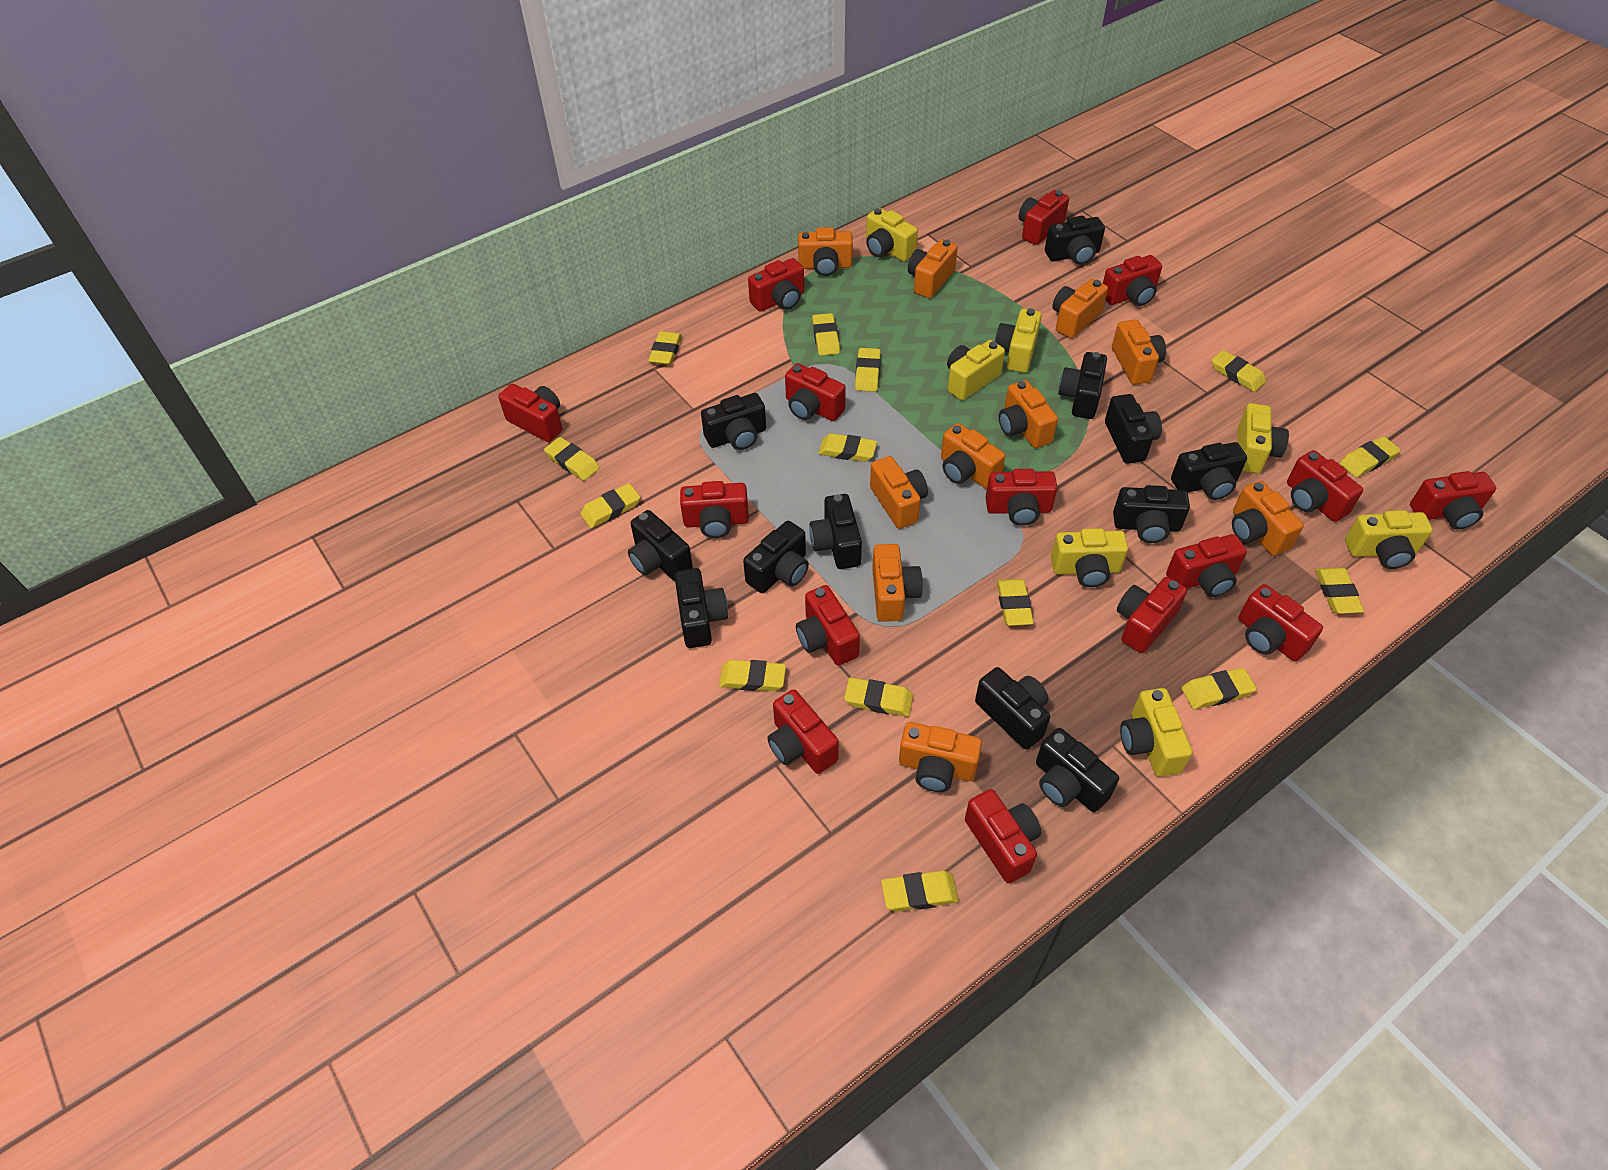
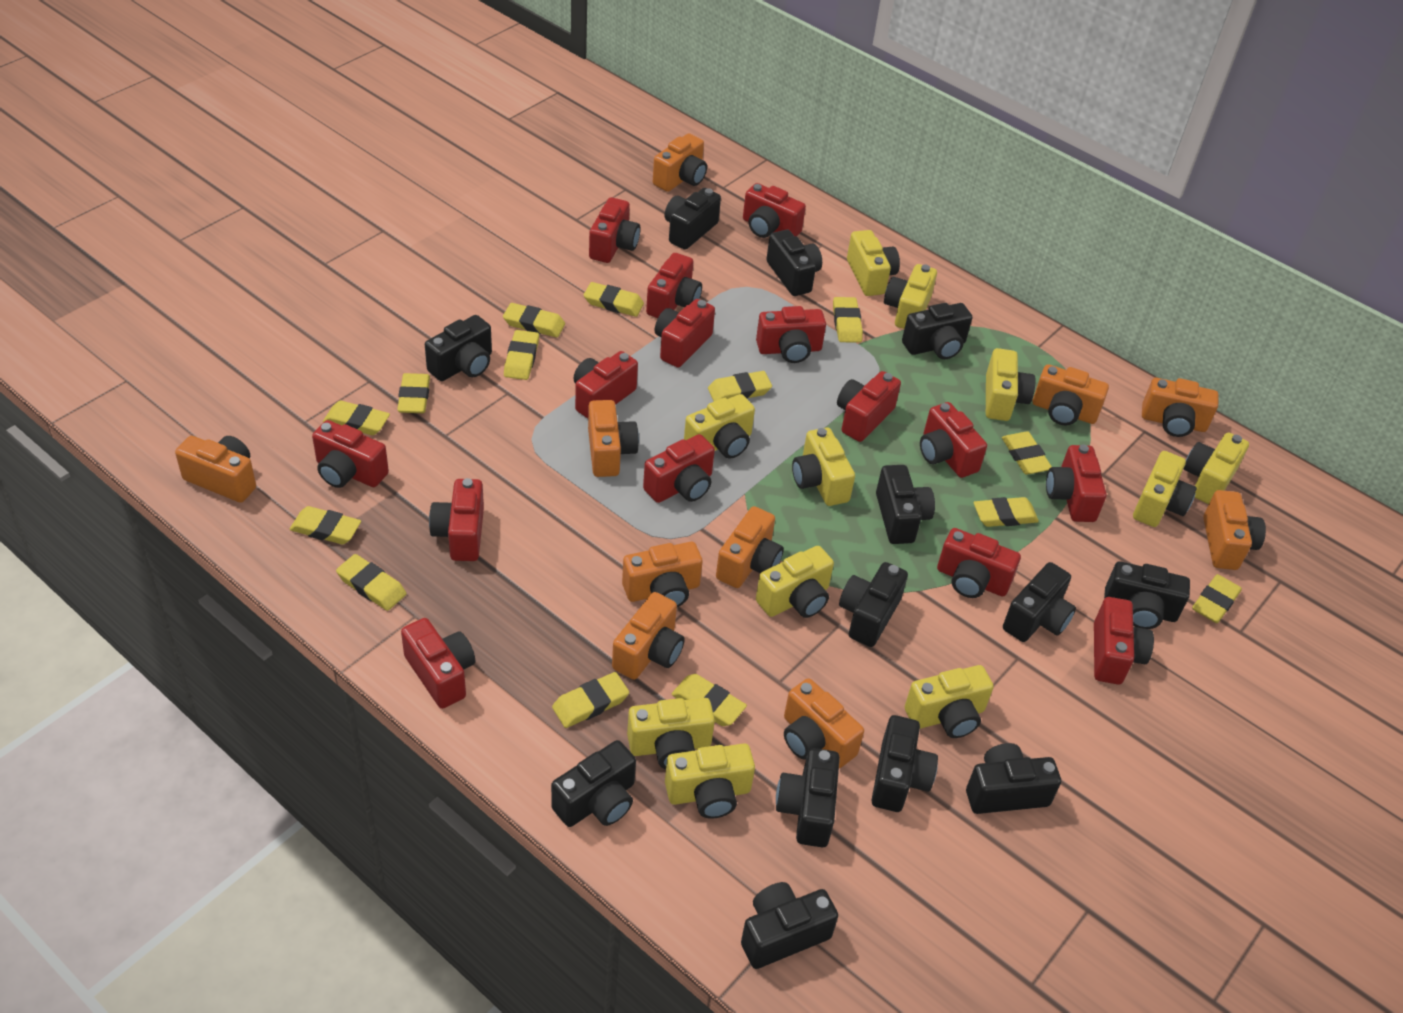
black camera: [628,510,693,581] [674,568,728,648] [701,393,766,450] [743,521,809,593] [809,494,862,569] [975,667,1050,750] [1036,728,1119,812] [1045,216,1105,265] [1058,352,1107,419] [1105,394,1162,464] [1113,485,1190,543] [1171,442,1247,500] = 12 -> [425,315,492,381] [551,740,636,827] [665,188,721,250] [741,882,838,969] [767,230,822,296] [776,748,840,847] [839,562,908,647] [871,715,938,812] [876,465,935,544] [902,303,972,359] [966,743,1061,814] [1003,562,1076,642] [1104,561,1190,629] = 13
yellow camera: [866,208,918,261] [947,340,1005,400] [995,308,1042,373] [1051,528,1128,587] [1120,688,1192,777] [1237,403,1289,474] [1345,510,1433,569] = 7 -> [627,698,715,769] [665,743,755,819] [684,394,755,459] [756,546,834,618] [792,427,855,506] [847,230,900,296] [884,264,937,329] [905,665,994,738] [986,348,1036,421] [1133,451,1197,527] [1184,432,1249,504] = 11

